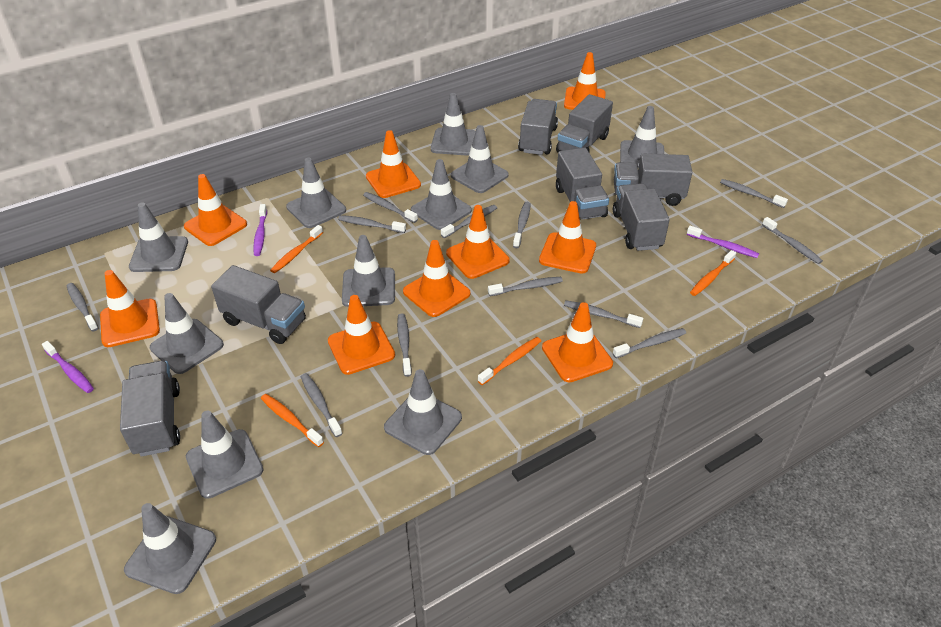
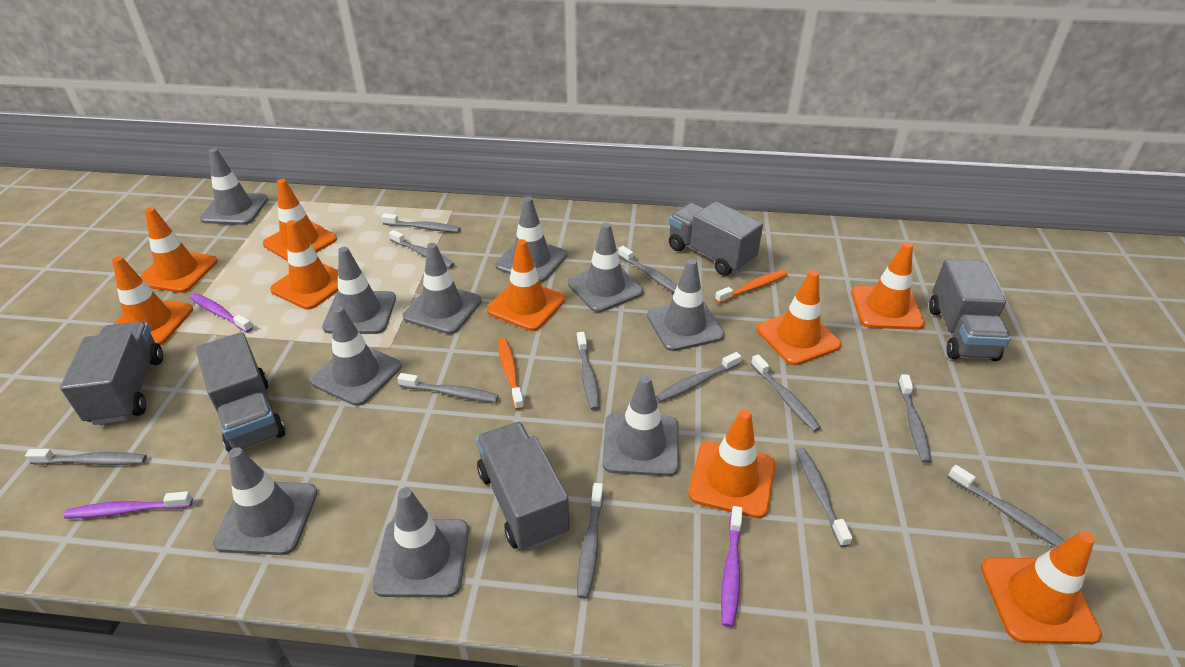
grey traffic cone: [124,503,216,594] [129,202,188,272] [150,293,224,374] [186,411,263,499] [286,158,346,228] [342,235,395,307] [384,369,462,455] [411,159,472,230] [431,93,476,156] [451,125,509,193] [620,106,664,168] = 11 -> [200,148,268,225] [213,447,318,555] [311,306,401,406] [322,247,396,334] [372,488,469,597] [403,243,482,334] [495,197,567,282] [568,223,643,313] [602,375,679,476] [647,259,725,351] = 10
grey truck: [120,361,180,457] [211,265,306,344] [518,99,558,155] [556,94,613,152] [556,148,609,220] [613,183,670,251] [614,154,693,206] = 7 -> [60,322,163,425] [196,332,285,453] [476,422,569,551] [669,201,763,276] [929,259,1011,361] = 5
orange toothbrush: [261,394,324,447] [270,225,323,273] [478,337,541,385] [690,250,736,296] = 4 -> [498,338,524,410] [715,270,788,303] = 2

